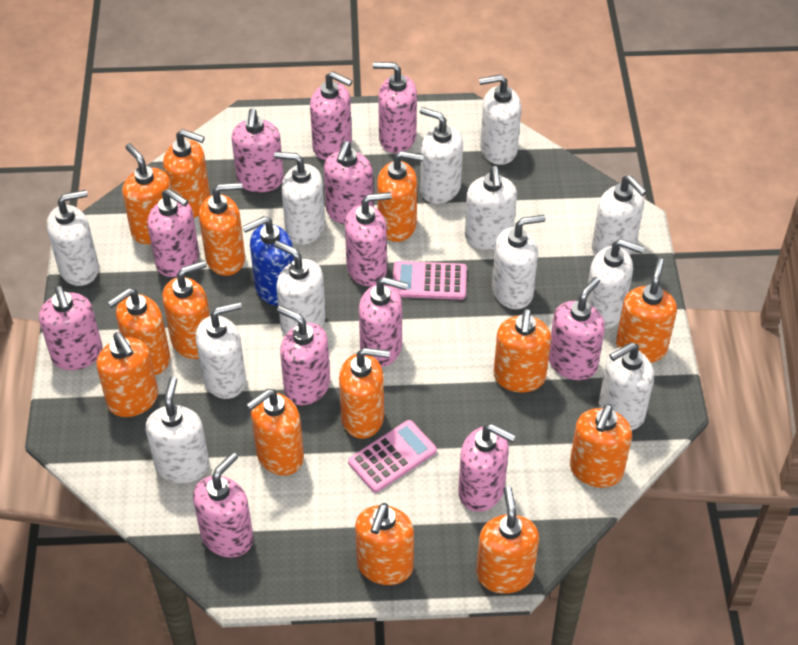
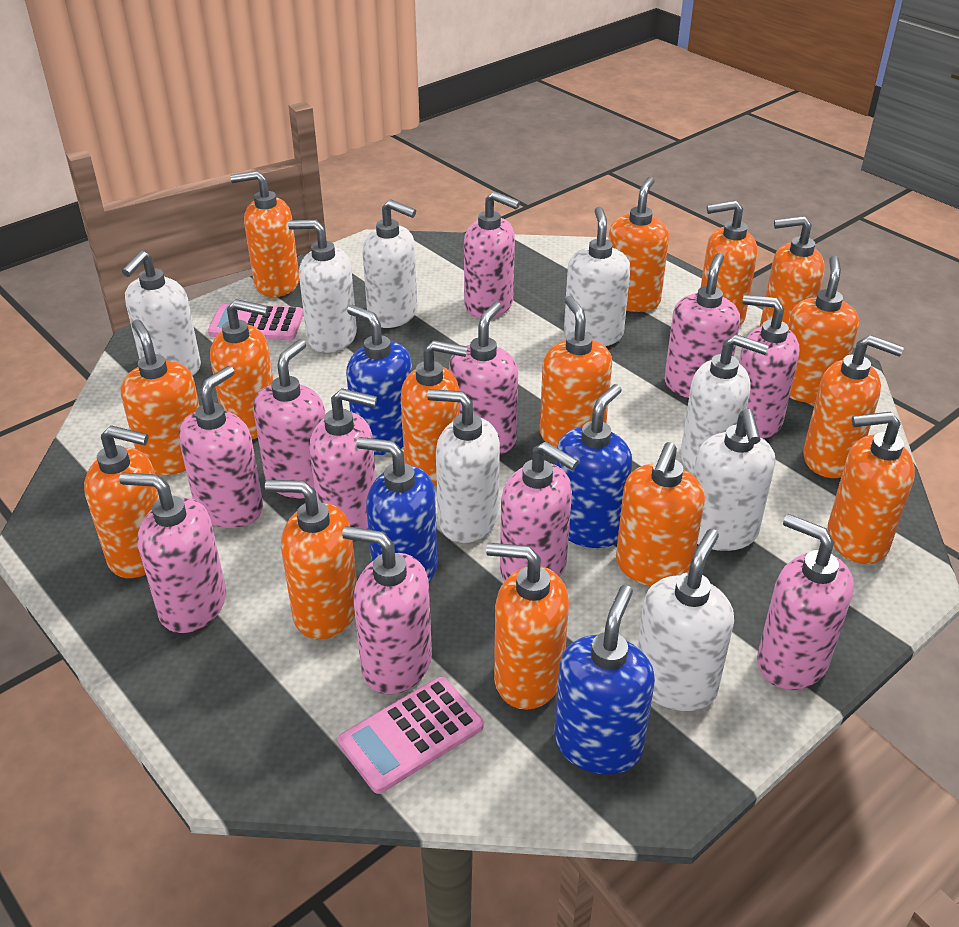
blue soap dispenser: [242,216,294,306] = 1 -> [346,305,412,456] [356,437,438,582] [554,585,655,775] [556,384,632,548] = 4
orange soap dispenser: [96,332,158,417] [107,288,170,375] [122,143,172,245] [162,260,210,359] [163,129,210,218] [199,182,245,276] [246,389,304,475] [339,348,390,439] [355,503,414,585] [377,151,424,242] [476,486,539,594] [494,309,551,393] [570,404,632,488] [616,258,677,363] = 14 -> [84,425,159,578] [120,319,199,475] [210,299,273,439] [230,171,299,297] [265,480,357,640] [401,340,467,486] [486,543,569,710] [540,296,612,447] [608,177,669,312] [616,442,705,586] [701,200,757,326] [760,216,825,327] [788,256,859,403] [803,335,904,478] [828,412,915,564] = 15
pink soap dispenser: [39,286,103,370] [147,189,199,277] [193,452,253,558] [231,108,284,192] [277,306,330,405] [310,71,352,160] [324,141,374,225] [345,192,392,286] [359,277,408,367] [373,62,417,153] [458,424,516,512] [549,277,605,380] = 12 -> [119,472,226,633] [179,366,263,528] [253,339,325,498] [309,388,377,529] [342,526,432,694] [449,302,518,454] [464,191,520,318] [500,442,579,581] [664,253,740,398] [739,295,799,439] [757,514,854,690] = 11
white soap dispenser: [47,190,99,286] [146,377,209,483] [196,302,246,399] [274,152,325,245] [274,241,326,335] [420,107,463,204] [465,166,517,250] [479,74,521,165] [492,215,546,309] [586,239,644,329] [592,175,647,255] [599,342,654,430] = 12 -> [122,251,201,376] [288,220,357,353] [362,200,418,328] [427,389,500,543] [564,207,630,346] [637,529,734,711] [681,334,769,473] [693,409,775,551] = 8

